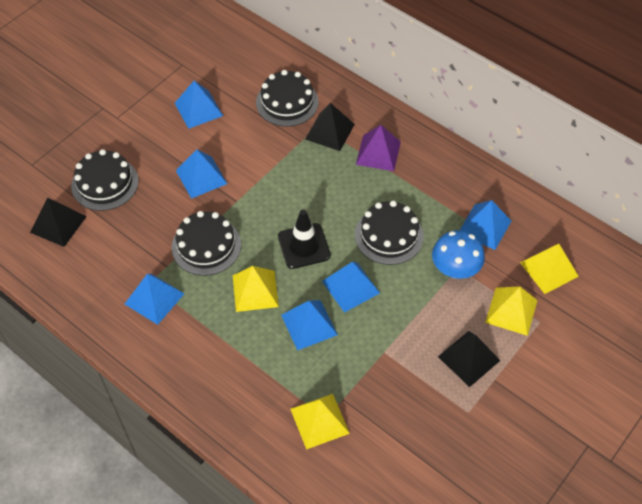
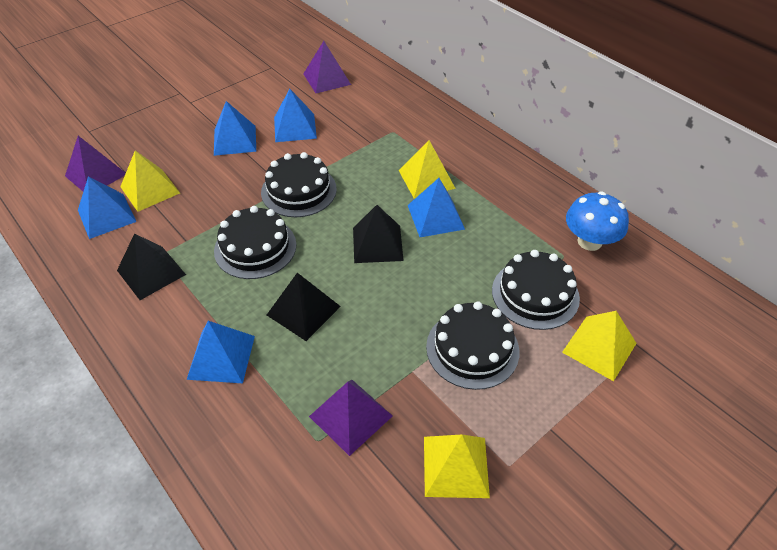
black traffic cone: [278,210,331,269] = 1 -> none = 0
blue pyramid: [125,274,184,325] [175,81,223,129] [176,149,227,199] [281,300,338,351] [322,262,380,313] [460,200,512,250] = 6 -> [78,176,137,239] [187,321,255,383] [214,101,256,156] [274,89,317,142] [408,178,465,237] = 5
purple pyramid: [356,125,401,171] = 1 -> [65,136,126,191] [303,41,351,93] [309,380,393,456] = 3

